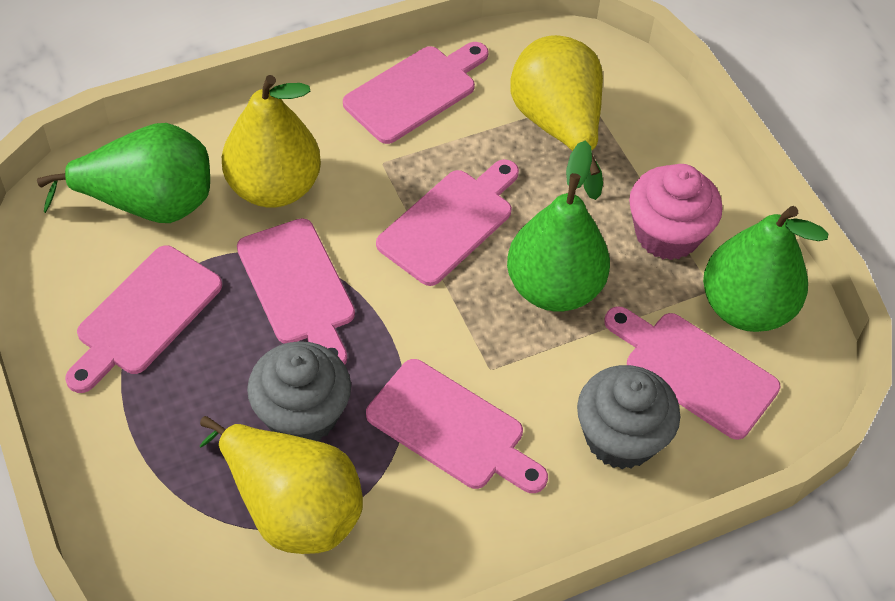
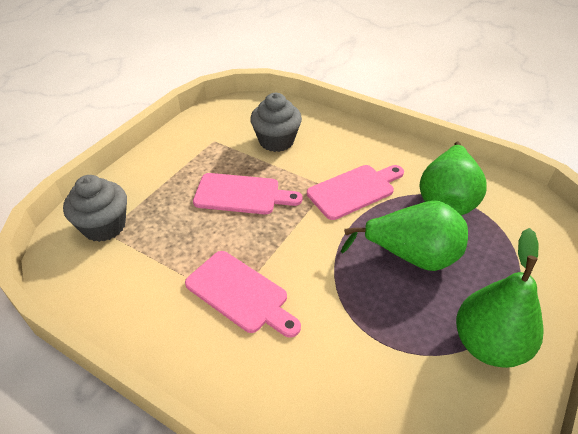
pink cupcake: [629,164,723,260] = 1 -> none = 0
pink cutting board: [65,245,222,393] [237,218,355,365] [343,42,489,144] [366,359,548,493] [376,159,519,286] [604,306,780,440] = 6 -> [185,251,301,338] [193,173,303,214] [307,165,404,220] = 3
yellow pear: [199,416,363,554] [222,75,321,207] [510,35,603,200] = 3 -> none = 0

